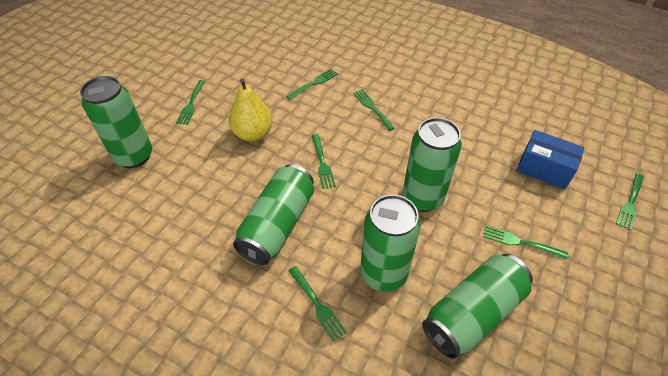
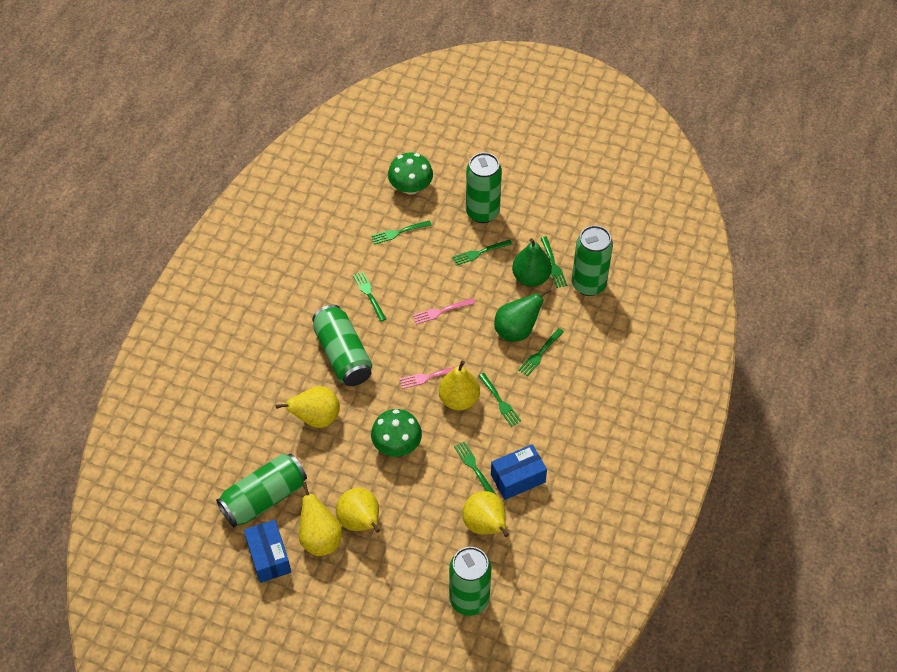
blue box: [516,130,585,189] = 1 -> [244,520,291,583] [491,444,547,500] = 2
green mushroom: none = 0 -> [371,409,422,457] [388,152,433,195] = 2
green pear: none = 0 -> [494,288,551,342] [512,238,552,287] = 2
pink fork: none = 0 -> [400,366,464,389] [412,298,475,324] = 2
yellow pear: [229,79,273,141] = 1 -> [276,386,340,428] [299,482,343,556] [336,488,380,533] [439,361,480,410] [462,491,509,537] = 5

